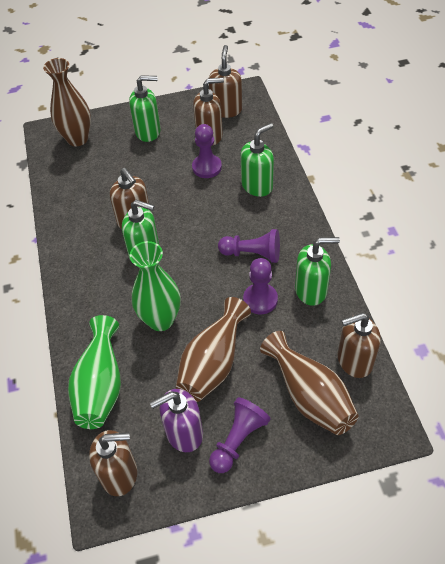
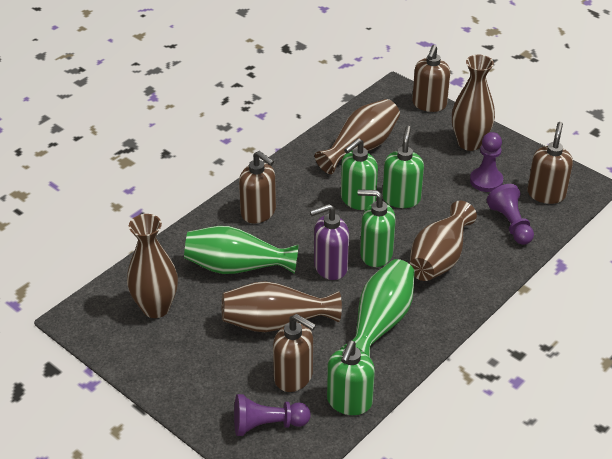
brown soap dispenser: [89,430,137,496] [110,168,149,229] [193,77,224,145] [209,45,242,118] [338,313,381,378] = 5 -> [239,151,276,223] [273,314,316,392] [412,45,450,112] [527,122,573,204] = 4
brown vase: [43,58,91,146] [176,297,251,402] [260,331,359,435] = 3 -> [127,214,178,318] [222,281,342,332] [315,99,400,174] [409,201,477,281] [452,55,495,151] = 5
purple pawn: [192,124,222,178] [209,397,271,473] [218,229,280,263] [243,258,278,314] = 4 -> [234,394,311,436] [470,132,503,192] [487,184,534,245] = 3

